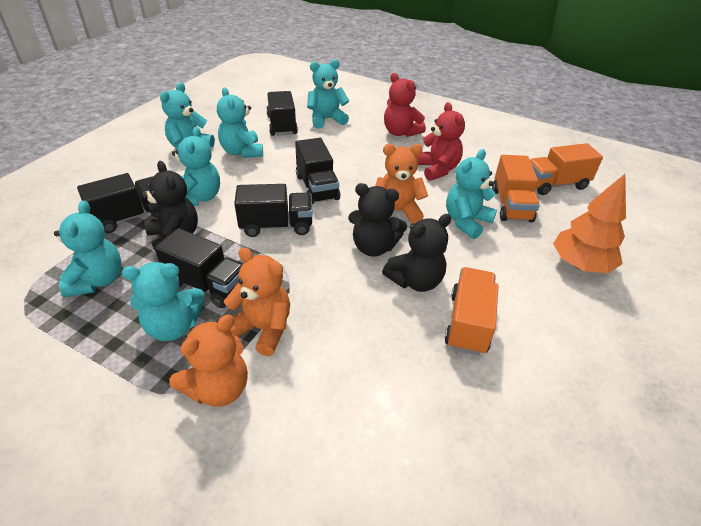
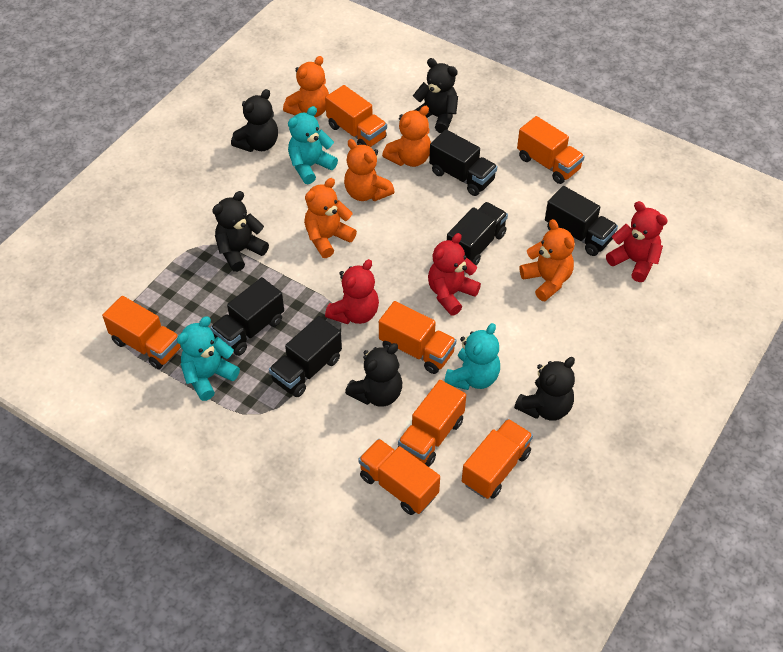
black teddy bear: [143,161,198,252] [348,183,407,257] [382,214,452,292] = 3 -> [212,191,269,272] [231,89,278,152] [345,343,402,407] [413,58,458,133] [514,357,575,421] = 5
orange teddy bear: [169,314,248,407] [224,248,290,356] [375,144,428,223] = 3 -> [283,56,329,117] [304,178,357,258] [344,139,394,201] [382,106,431,167] [520,219,575,301] = 5
orange tree: [553,174,626,273] = 1 -> none = 0
orange truck: [445,267,498,355] [492,155,540,222] [530,143,603,195] = 3 -> [102,296,181,369] [325,85,387,147] [358,439,440,515] [379,301,456,374] [398,380,466,467] [462,419,533,499] [517,116,585,184] = 7
red teddy bear: [384,73,426,137] [417,102,465,181] = 2 -> [325,259,379,324] [428,233,481,316] [606,201,668,282] = 3
turquoise teddy bear: [54,201,122,298] [121,262,205,341] [160,82,215,150] [172,127,220,206] [217,87,263,158] [307,59,349,128] [446,149,497,239] = 7 -> [177,316,240,401] [288,106,338,184] [444,323,500,390] = 3

